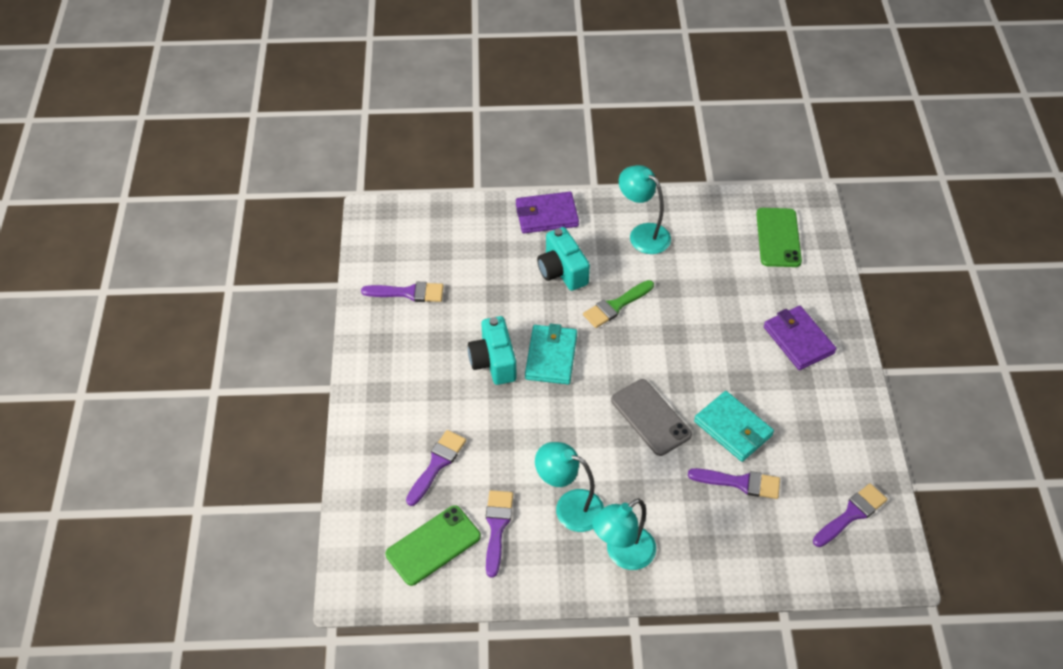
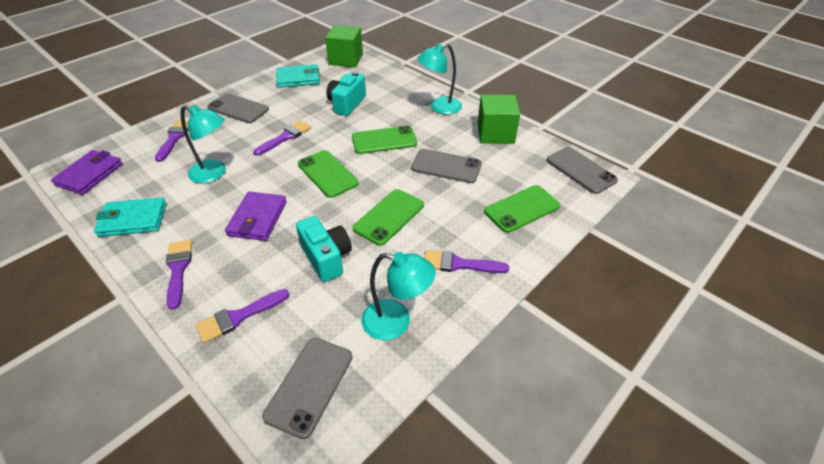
green brush: [583,280,654,328] = 1 -> none = 0
green cube: none = 0 -> [325,25,363,67] [478,95,520,144] = 2
green phone: [386,505,481,586] [756,208,802,267] = 2 -> [298,150,359,198] [352,126,417,154] [353,189,424,246] [484,185,560,233] = 4
grey phone: [611,379,692,456] = 1 -> [207,93,269,123] [262,338,353,439] [411,149,482,183] [547,147,618,194] = 4

